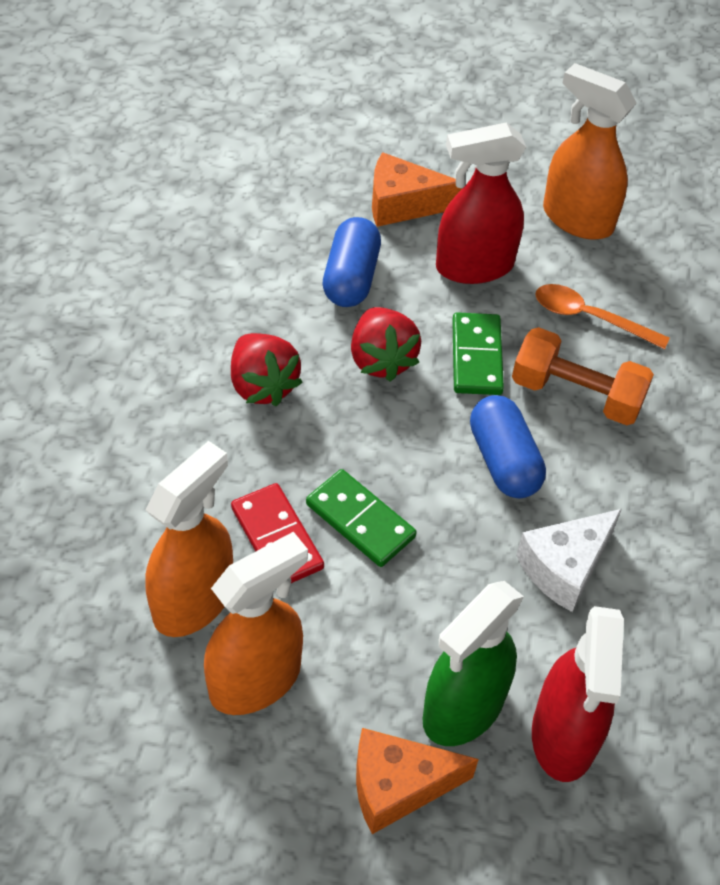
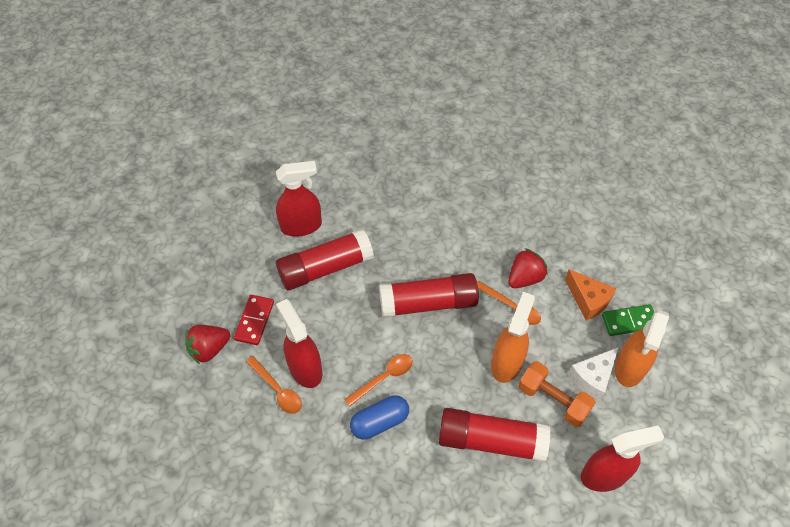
blue capsule: [323,217,381,307] [470,395,546,498] = 2 -> [350,395,409,440] = 1
green domino: [306,469,417,567] [452,312,504,395] = 2 -> [602,304,654,336] = 1
green spray bottle: [422,581,524,746] = 1 -> none = 0
orange cheese: [356,728,479,834] [372,152,462,227] = 2 -> [565,269,616,321] = 1
orange spoon: [535,284,670,349] = 1 -> [246,356,302,414] [344,354,413,407] [477,281,541,325] = 3
orange spray bottle: [145,441,233,637] [204,532,308,715] [543,63,637,240] = 3 -> [491,292,535,383] [615,309,669,387] = 2
red glue stick: none = 0 -> [276,229,374,290] [379,273,479,318] [439,408,550,462] = 3
red spray bottle: [436,122,526,284] [532,606,624,782] = 2 -> [276,161,322,236] [276,299,322,388] [581,425,664,492] = 3

